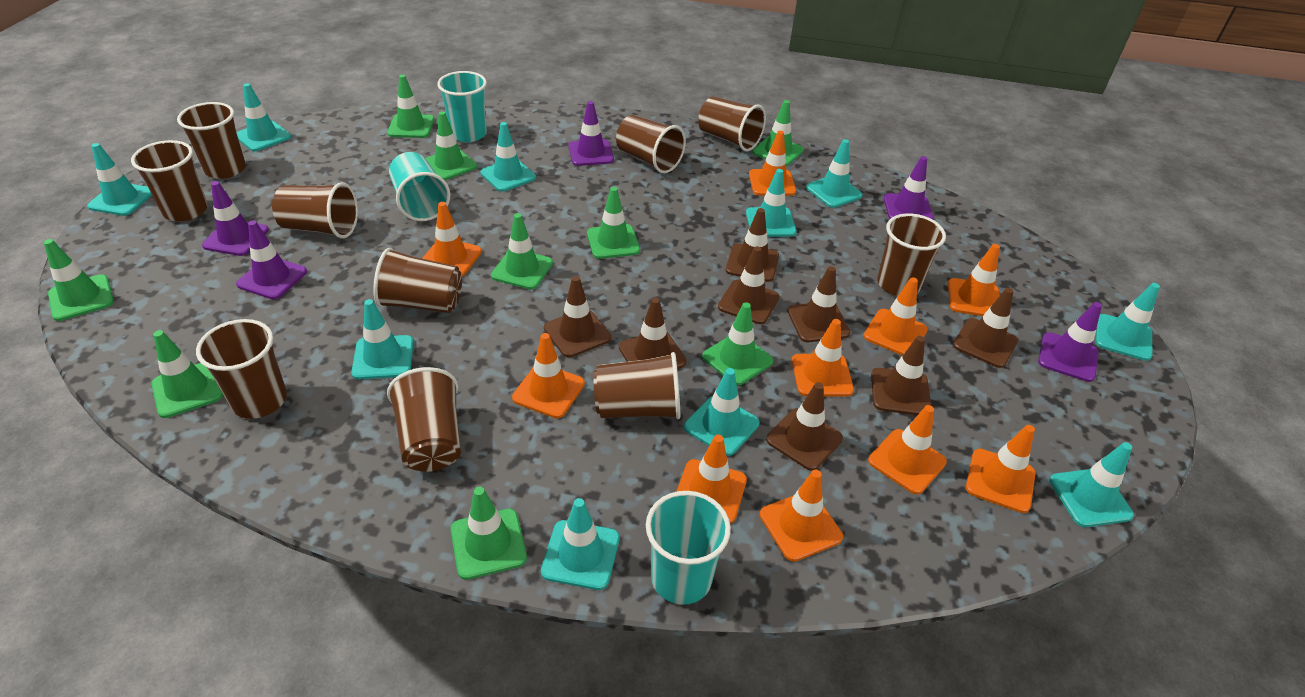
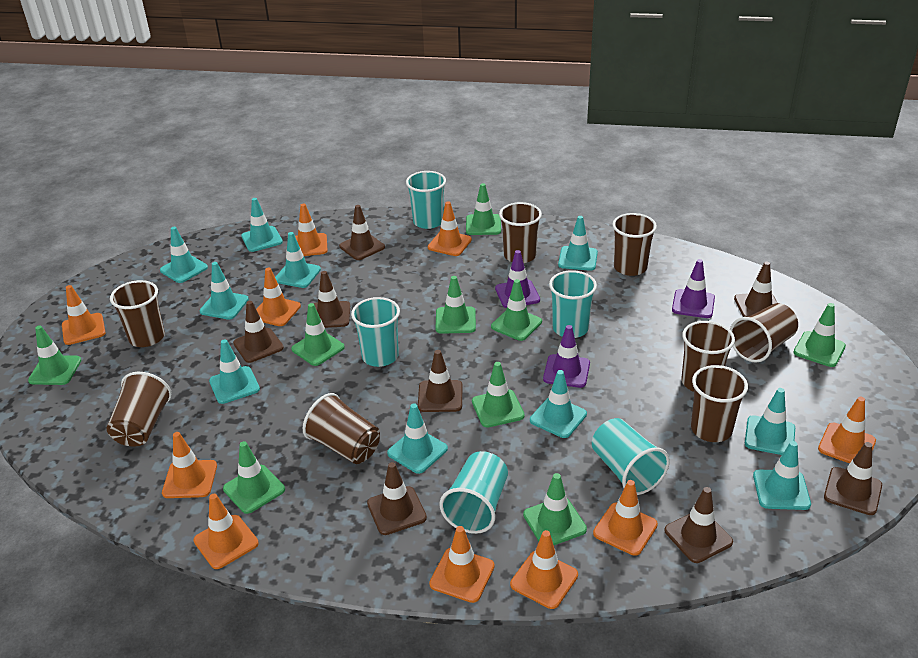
brown cup: [131,140,207,221] [177,102,246,179] [196,319,287,419] [272,182,358,238] [373,248,462,313] [387,367,461,472] [593,352,680,419] [616,115,686,173] [698,96,766,151] [877,213,946,296] = 10 -> [107,372,172,447] [110,280,165,347] [303,393,380,464] [499,202,542,263] [612,213,657,276] [681,321,735,392] [691,365,748,442] [730,303,798,363] = 8
purple traffic cone: [202,181,269,256] [236,221,307,299] [569,101,614,166] [884,156,934,220] [1038,302,1102,382] = 5 -> [495,250,540,308] [543,325,590,388] [672,259,715,318] = 3
turquoise cup: [389,152,450,221] [437,71,487,142] [646,491,731,605] = 3 -> [351,297,400,367] [406,171,446,229] [440,451,508,534] [549,270,597,338] [592,418,670,495] = 5

